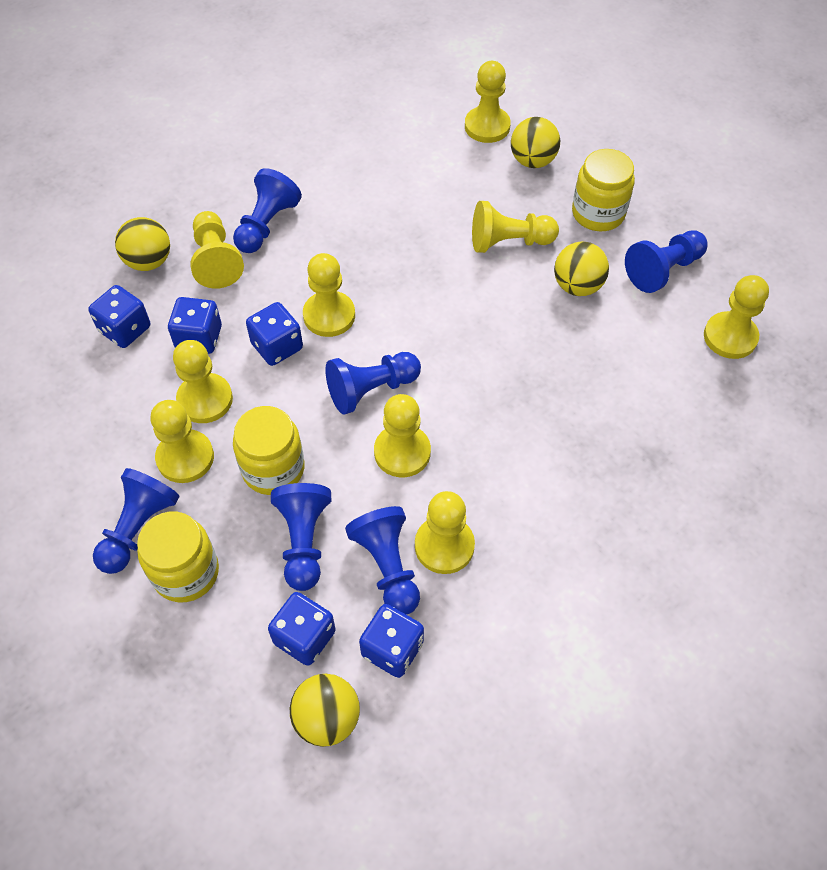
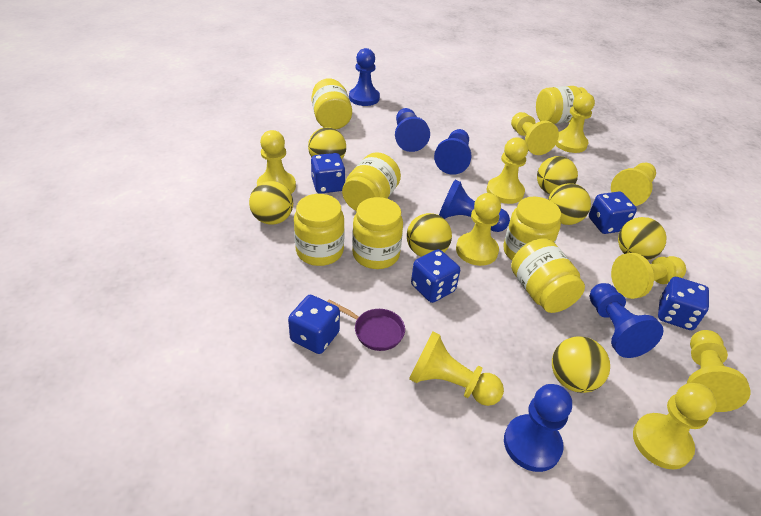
purple pan: none = 0 -> [327,299,405,351] = 1
yellow ball: [115,217,170,271] [290,674,360,747] [511,117,560,168] [554,242,609,296] = 4 -> [249,181,293,225] [308,127,346,159] [407,213,452,257] [537,156,578,194] [548,183,591,225] [552,336,610,393] [618,217,666,260] = 7
yellow jar: [137,512,219,602] [233,406,305,495] [572,149,635,231] = 3 -> [294,194,345,266] [311,78,352,129] [342,152,401,211] [352,197,403,269] [503,197,561,260] [511,238,585,313] [536,86,588,124] = 7
yellow pawn: [151,400,214,483] [173,340,233,423] [191,211,244,289] [303,253,355,337] [374,394,431,477] [415,491,475,574] [465,61,511,143] [472,201,559,253] [704,275,769,359] = 9 -> [257,130,296,194] [409,331,504,406] [456,193,501,266] [487,138,528,204] [511,112,559,155] [556,92,595,153] [611,163,656,206] [611,253,686,299] [633,383,717,469] [687,330,751,412] = 10

